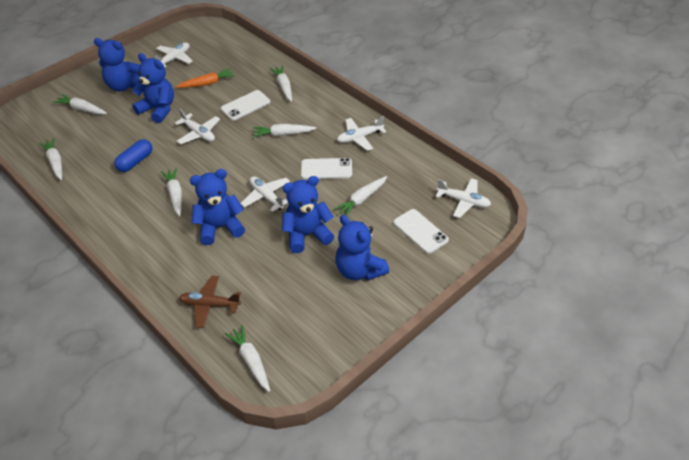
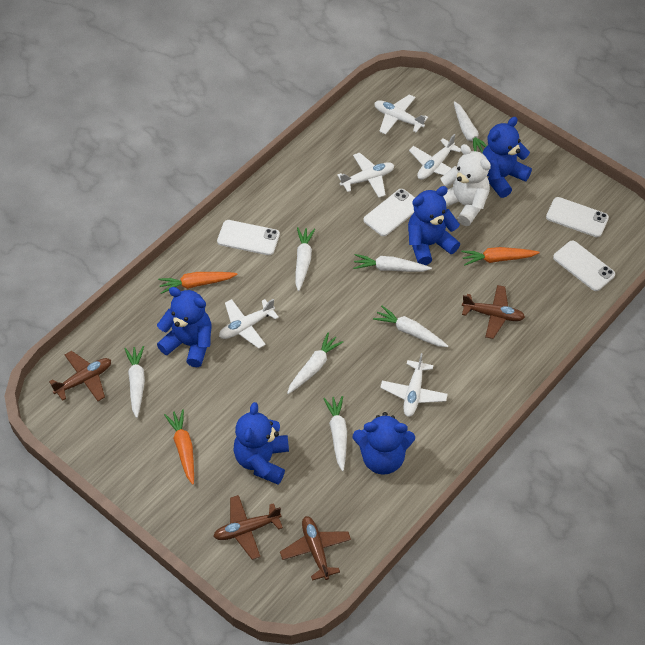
blue capsule: [114,139,152,172] = 1 -> none = 0
brown plane: [179,276,241,328] = 1 -> [49,351,111,401] [213,495,283,560] [280,516,351,581] [462,285,525,339] = 4
orange carrot: [176,68,235,88] = 1 -> [158,272,238,294] [164,409,194,485] [461,247,540,266] = 3
white phone: [221,90,270,120] [301,158,352,179] [393,209,449,254] = 3 -> [217,220,280,255] [363,189,415,236] [546,197,609,237] [553,240,615,291] = 4
white teddy bear: none = 0 -> [441,144,491,226] = 1

